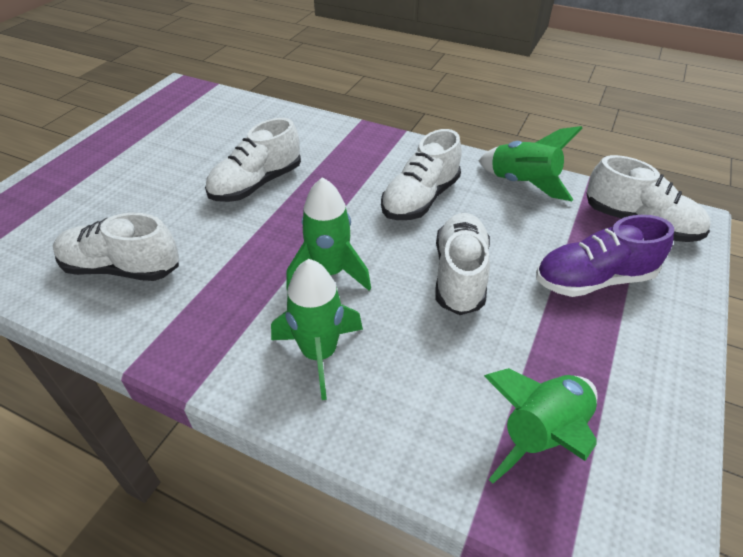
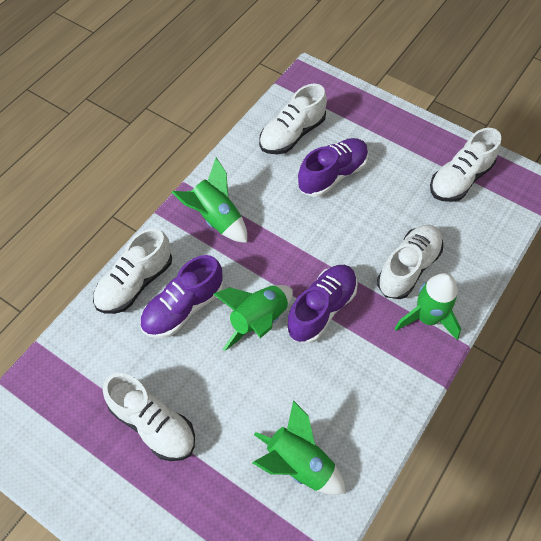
purple shoe: [536,215,674,297] = 1 -> [140,255,223,338] [287,265,358,344] [298,138,368,197] = 3

